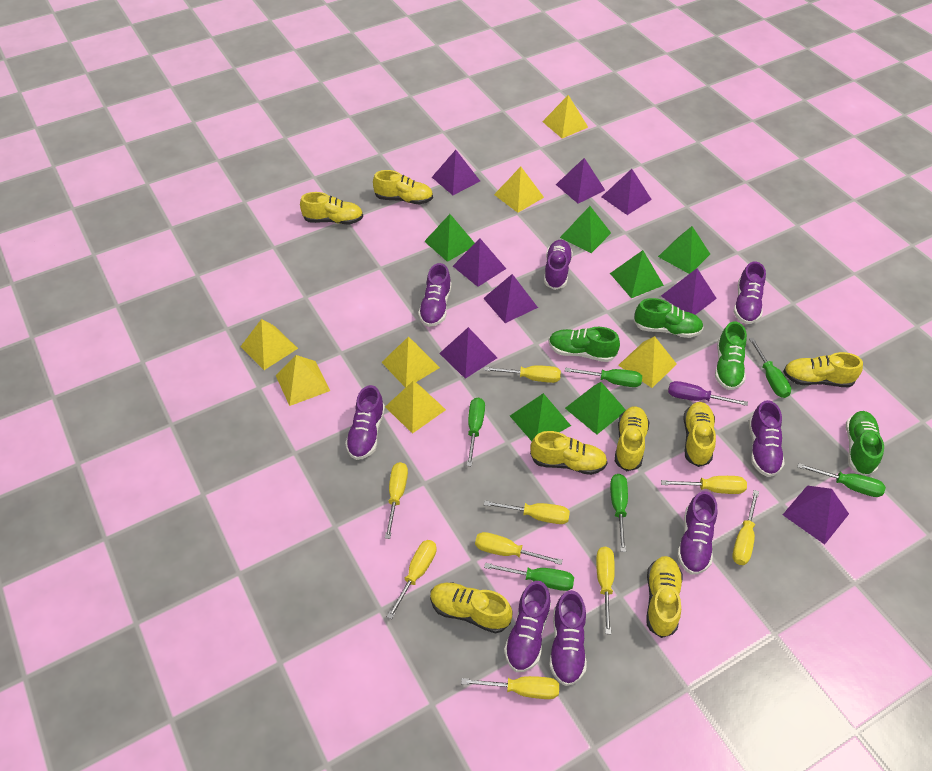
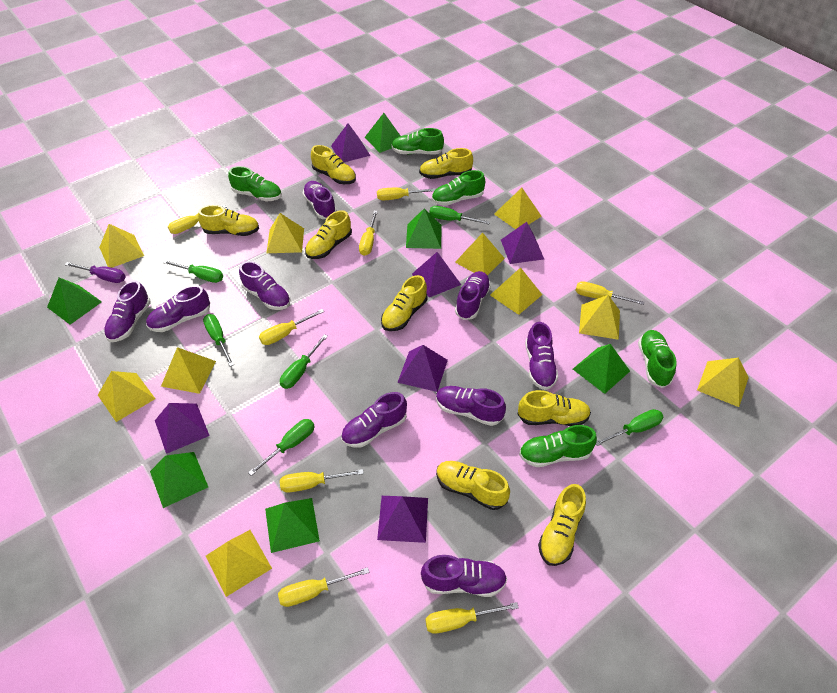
green shoe: [549,327,620,362] [634,298,704,338] [715,321,747,390] [846,411,884,476] = 4 -> [228,166,282,202] [391,128,444,154] [432,170,485,206] [519,425,597,467] [638,330,677,388] = 5
purple pyramid: [432,150,480,195] [439,327,497,379] [453,238,506,287] [483,274,538,323] [556,158,605,204] [602,169,652,215] [661,268,717,315] [783,486,849,545] = 8 -> [155,403,210,454] [331,123,370,162] [377,496,428,543] [397,345,448,392] [412,252,461,297] [501,222,544,264] = 6
purple shoe: [345,385,385,460] [418,263,452,327] [504,581,551,672] [544,240,573,290] [549,590,587,686] [677,491,717,575] [734,261,766,324] [749,400,785,477] = 8 -> [104,281,151,342] [146,285,210,332] [239,261,291,310] [302,181,337,219] [341,392,407,448] [421,555,507,597] [436,386,506,426] [455,271,491,320] [525,322,558,390] = 9
yellow pyramid: [240,319,298,370] [276,355,330,406] [381,337,440,388] [385,381,446,434] [494,167,544,213] [542,95,588,138] [618,336,677,388] = 7 -> [98,371,155,422] [99,224,144,268] [161,347,216,394] [206,530,272,597] [267,213,304,253] [455,233,505,275] [490,267,542,315] [494,188,542,229] [579,295,620,340] [697,358,749,407] = 10
yellow screwdriver: [385,462,408,539] [387,540,437,620] [461,676,559,699] [475,532,563,565] [484,365,561,383] [484,500,570,524] [596,547,615,634] [661,476,747,494] [732,490,759,565] = 9 -> [168,205,227,234] [259,309,324,345] [278,567,370,607] [280,469,364,492] [359,211,378,256] [377,188,436,200] [425,602,519,634] [575,281,644,305] = 8

